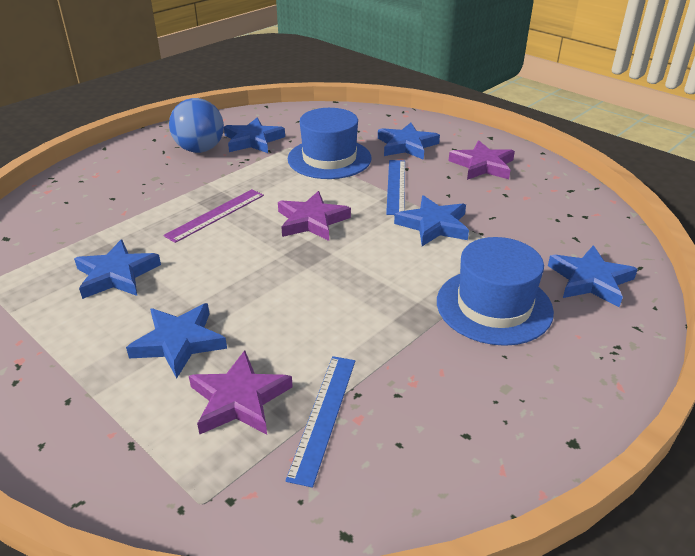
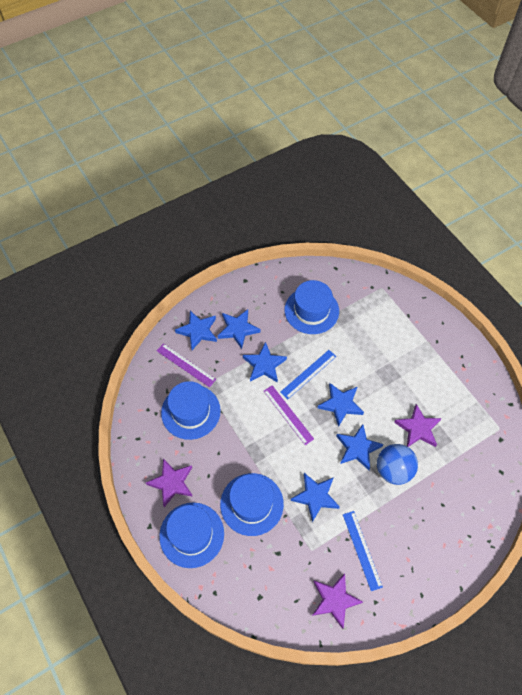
blue hat: [287,108,372,179] [437,237,554,346] = 2 -> [159,502,224,568] [161,381,221,440] [220,473,284,536] [285,280,339,334] = 4
purple ruler: [163,189,264,243] = 1 -> [157,343,216,387] [264,385,314,445] = 2

